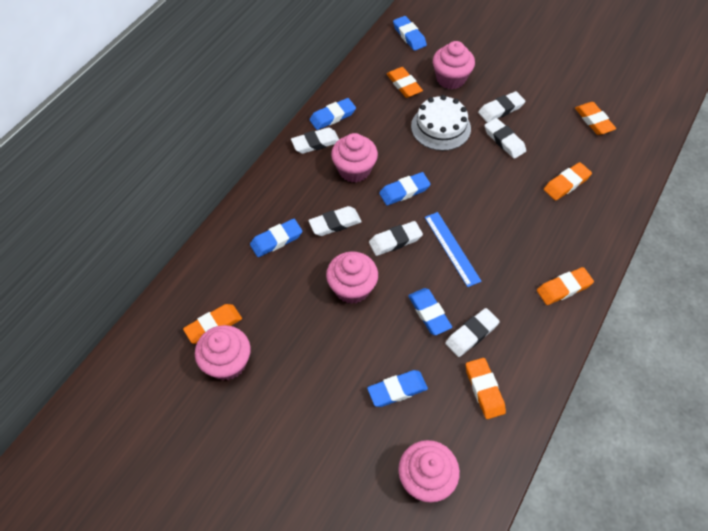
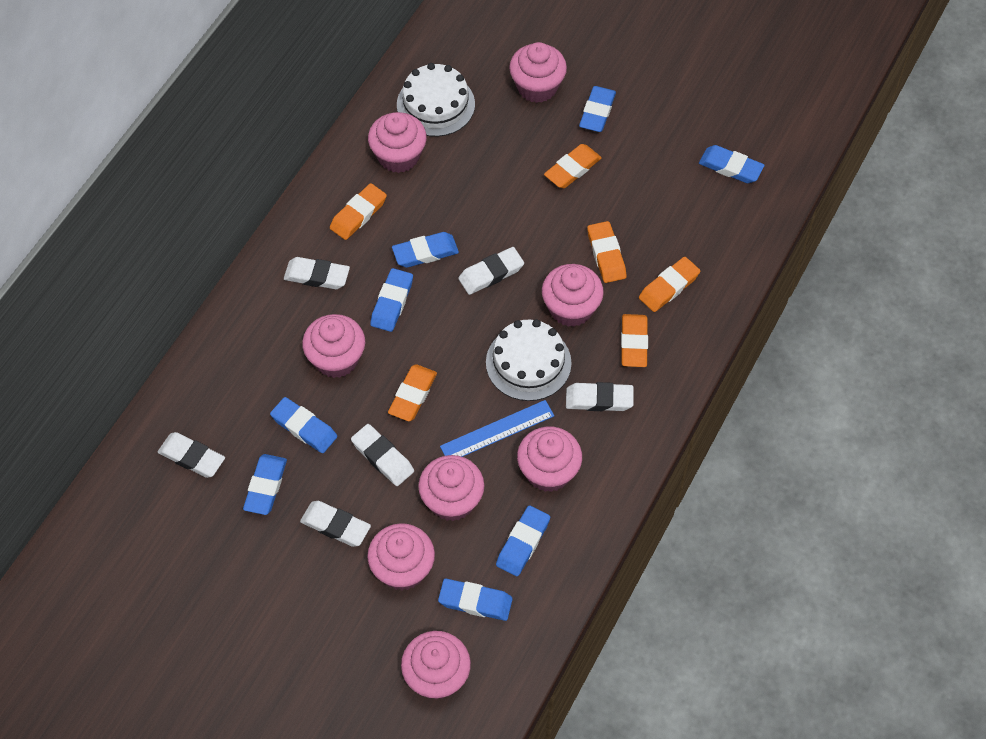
blue eraser: [250,219,302,257] [309,98,356,130] [367,370,428,407] [379,172,431,205] [393,16,427,51] [408,288,452,335] = 6 -> [243,454,287,515] [270,397,337,453] [370,268,413,332] [392,232,459,268] [438,579,513,621] [496,506,550,576] [579,86,616,132] [699,145,764,183] = 8
pink cupcake: [195,325,251,380] [326,251,378,304] [331,133,378,183] [398,440,460,503] [433,41,475,89] = 5 -> [302,314,365,378] [367,523,435,590] [368,112,427,173] [401,631,471,699] [418,455,484,521] [509,42,567,103] [517,426,582,492] [542,264,604,327] = 8
white cake: [411,95,471,151] = 1 -> [397,63,475,137] [486,319,572,401] = 2

